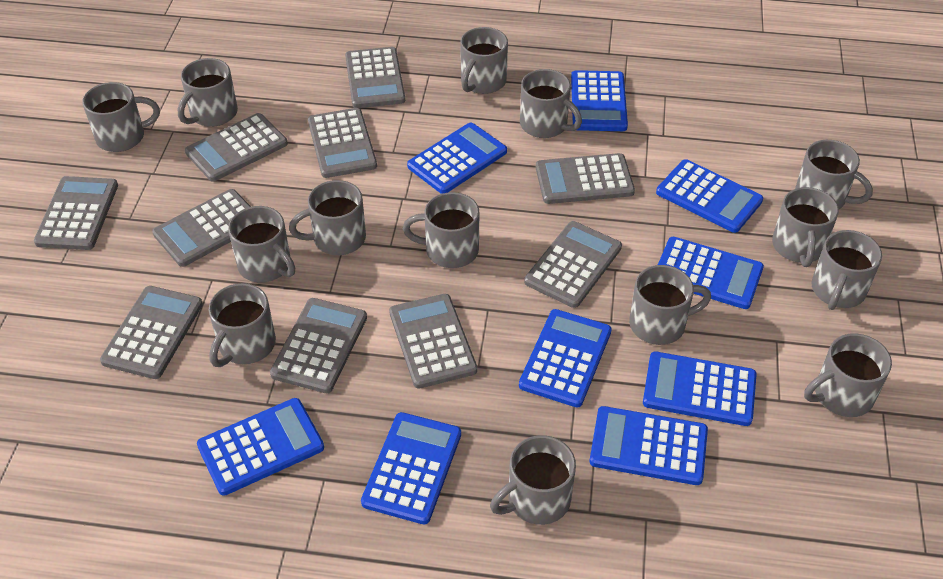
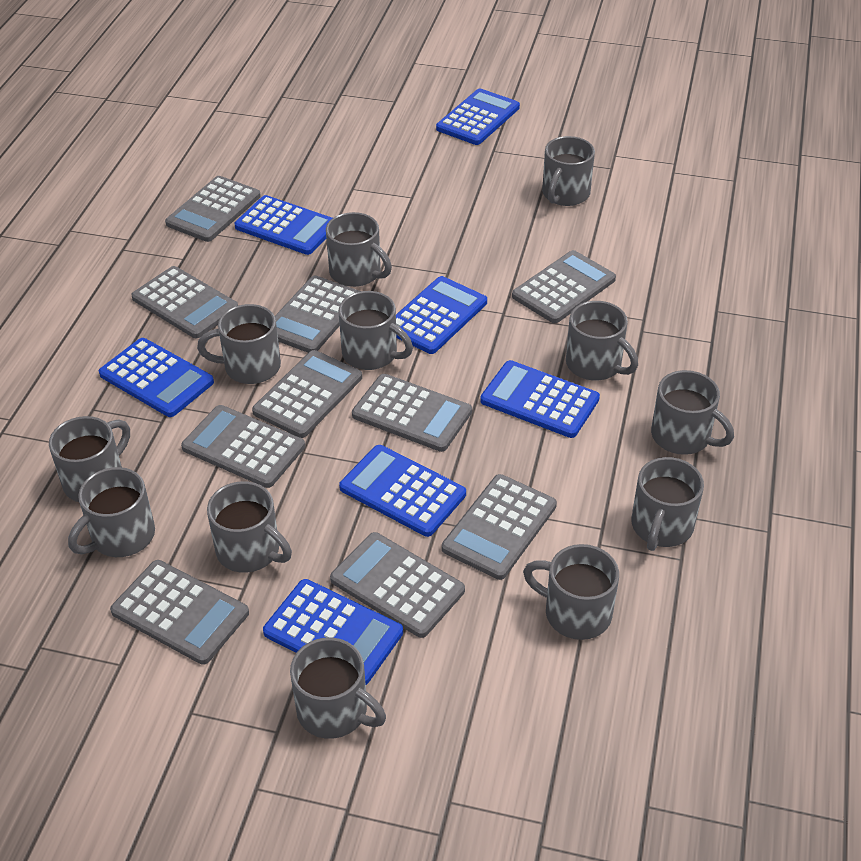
blue calculator: [197,398,324,496] [361,412,461,524] [407,123,507,194] [519,309,612,407] [571,70,628,131] [590,406,708,485] [643,351,757,426] [656,159,763,233] [658,237,764,309] = 9 -> [99,338,214,417] [234,195,332,255] [263,579,403,685] [339,445,466,537] [396,276,487,354] [436,88,520,145] [480,360,600,438] = 7
grey mug: [82,82,160,152] [178,58,238,127] [209,283,276,367] [228,206,295,283] [289,180,366,255] [403,192,479,268] [460,27,508,94] [490,435,576,525] [520,69,582,138] [629,265,711,345] [772,187,839,267] [795,140,873,209] [804,333,892,417] [811,230,882,310] = 14 -> [49,416,130,502] [68,467,155,557] [197,304,281,384] [207,481,292,573] [290,638,386,739] [326,212,392,287] [339,291,413,370] [523,544,619,640] [542,136,595,206] [566,301,638,380] [631,457,704,551] [651,370,734,455] = 12

